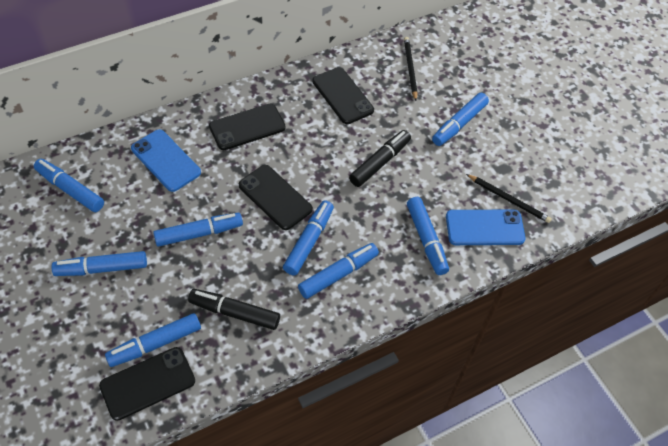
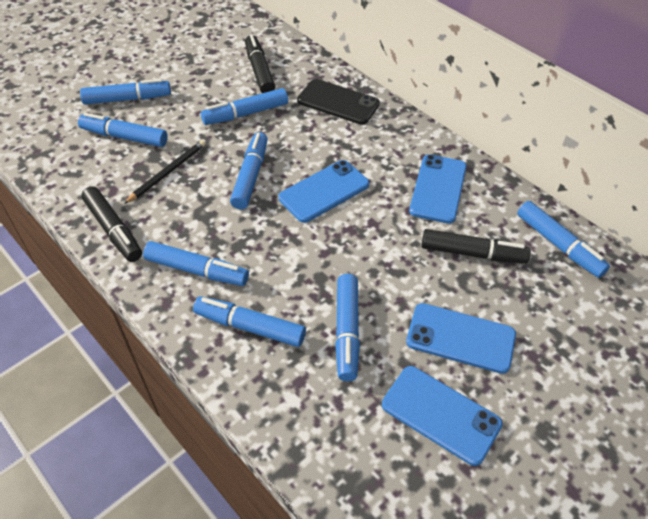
black marker: [188,289,280,330] [349,130,411,187] = 2 -> [81,186,142,262] [245,35,275,93] [421,229,531,264] = 3
black pencil: [404,37,418,101] [466,174,552,223] = 2 -> [124,140,206,204] = 1
black phone: [99,347,195,421] [209,104,286,150] [239,165,313,230] [313,67,374,124] = 4 -> [297,79,380,125] = 1
blue phone: [131,129,201,192] [446,210,525,245] = 2 -> [279,160,369,223] [382,366,503,466] [406,303,516,374] [409,154,467,224] = 4

